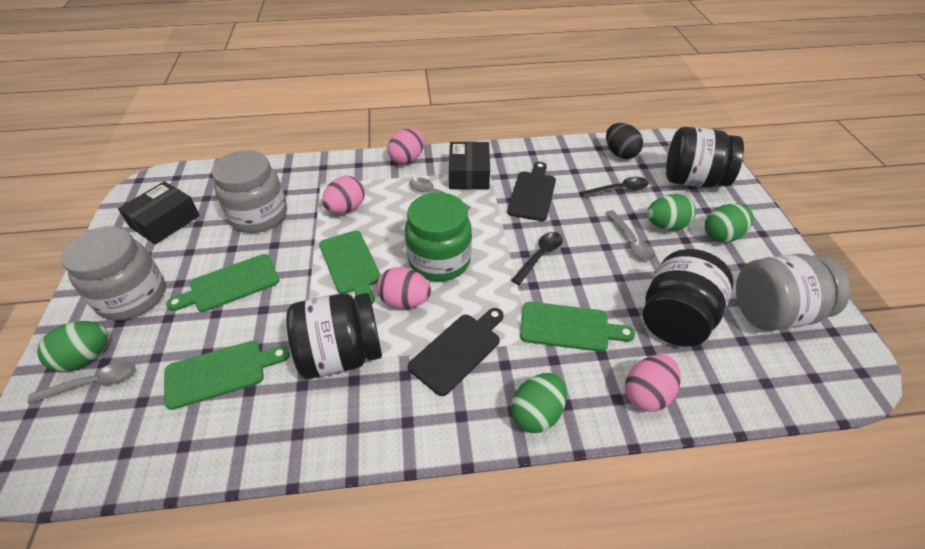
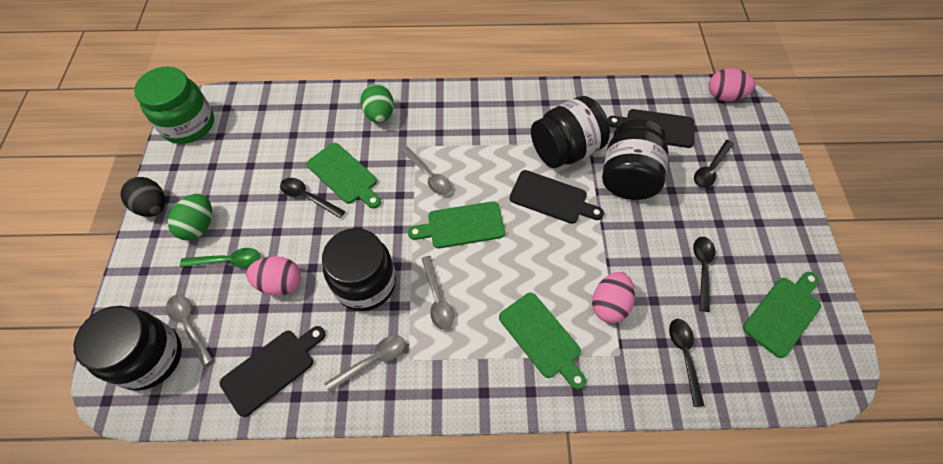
black box: [118,181,200,245] [449,141,490,189] = 2 -> none = 0
black cutting board: [408,308,504,396] [507,162,556,221] = 2 -> [220,326,325,417] [509,170,604,224] [608,109,695,148] = 3
black jar: [286,293,382,379] [643,249,733,347] [666,127,744,188] = 3 -> [74,306,182,391] [322,228,396,311] [531,96,610,168] [602,119,669,200] = 4
black spoon: [511,232,563,285] [580,177,649,198] = 2 -> [280,178,345,218] [669,319,705,407] [693,237,715,312] [694,140,734,188] = 4
green egg: [37,321,108,372] [511,373,567,433] [647,194,696,231] [705,204,753,243] = 4 -> [168,194,212,240] [360,84,394,123] = 2
green spoon: none = 0 -> [180,248,260,268] = 1
grey jar: [61,226,165,321] [212,150,287,233] [736,254,850,331] = 3 -> none = 0
grey spoon: [28,361,135,404] [409,177,471,211] [606,210,655,261] = 3 -> [166,295,213,366] [325,335,405,393] [401,147,451,195] [421,256,454,330] = 4
pink egg: [322,176,365,214] [377,267,431,309] [388,128,425,164] [625,355,681,412] = 4 -> [246,256,301,296] [592,272,635,323] [709,68,756,101] = 3

